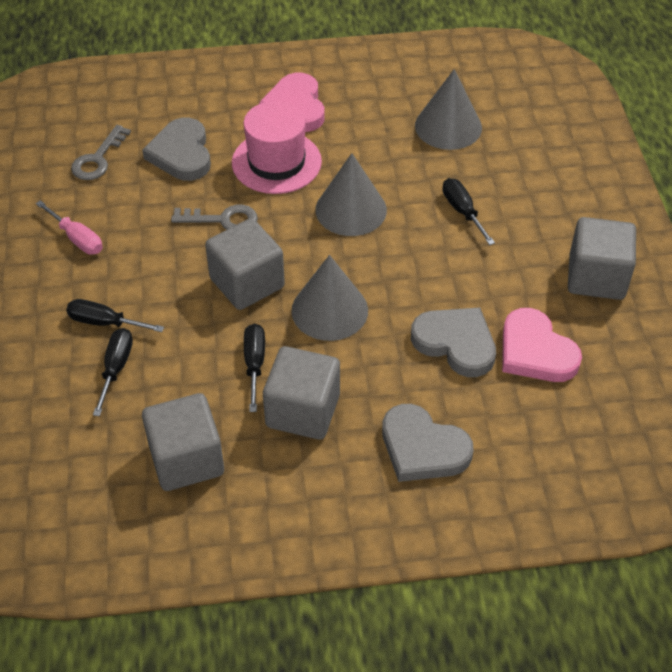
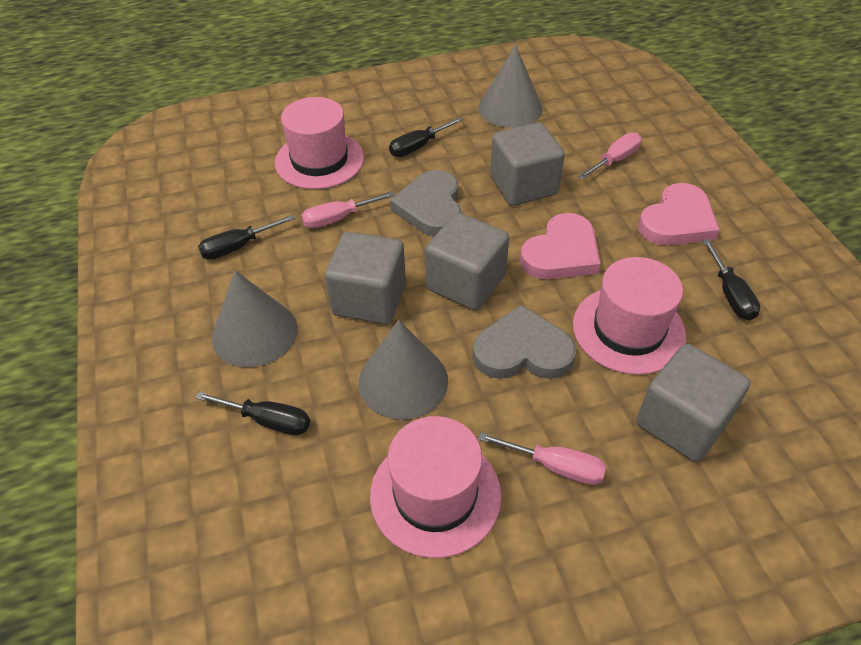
grey heart: [142,118,211,181] [382,404,474,482] [411,308,496,377] = 3 -> [390,170,462,237] [473,305,576,379] = 2
grey key: [71,125,131,180] [171,205,258,230] = 2 -> none = 0
pink hat: [232,101,322,194] = 1 -> [275,97,364,189] [370,416,501,558] [573,257,686,375] = 3
pink screwdriver: [36,200,103,255] = 1 -> [301,191,395,228] [478,432,606,485] [578,133,642,180] = 3

